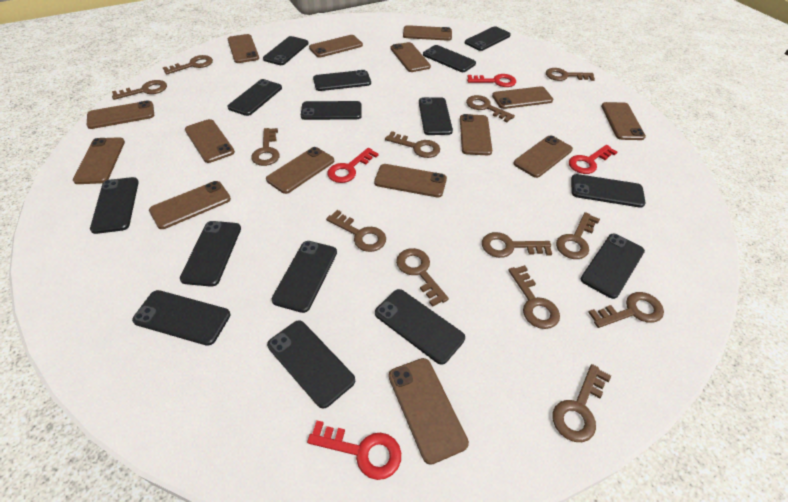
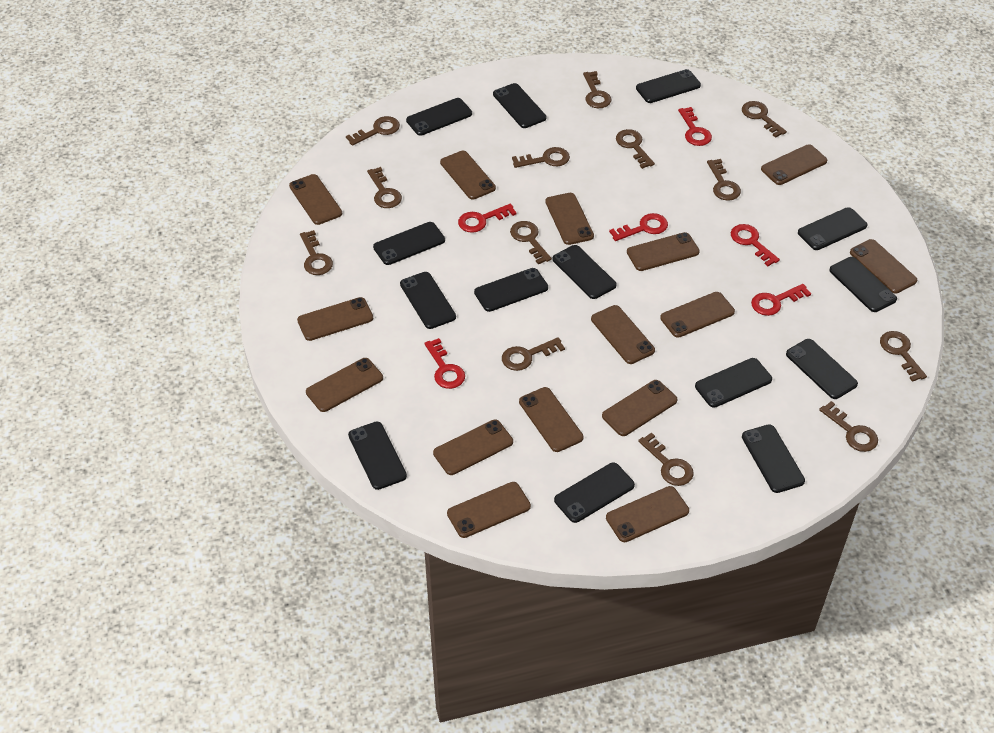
black phone: [90,177,139,234] [132,290,230,346] [180,221,241,287] [227,79,282,116] [263,36,309,65] [267,320,355,408] [272,241,337,313] [301,101,362,120] [313,70,371,91] [375,289,465,365] [419,97,453,135] [423,45,476,72] [465,26,511,51] [571,174,646,208] [581,234,645,299] = 15 -> [348,422,407,490] [373,222,445,265] [400,272,456,329] [406,98,472,136] [474,268,548,312] [493,83,546,128] [553,245,617,299] [554,462,635,523] [636,69,701,103] [695,358,772,408] [742,424,805,493] [786,339,858,399] [798,207,867,250] [830,257,897,312] = 14
red key: [307,421,401,480] [327,148,378,183] [467,74,516,87] [569,145,617,174] = 4 -> [424,338,465,389] [458,204,517,233] [609,213,668,241] [678,107,712,146] [731,224,780,266] [751,284,811,316] = 6

